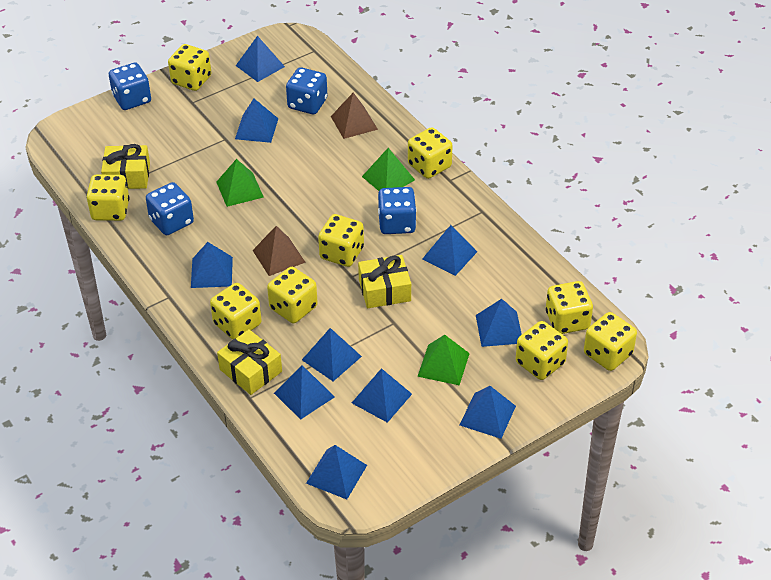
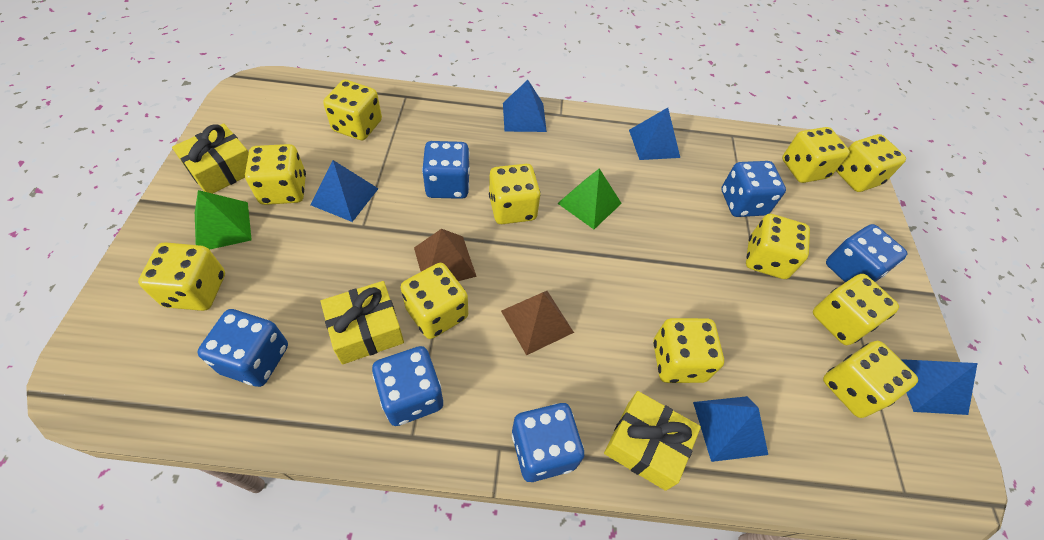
blue dice: [109,63,151,110] [146,182,194,235] [286,67,327,114] [378,187,416,234] = 4 -> [197,309,288,387] [372,346,443,426] [422,141,470,199] [512,403,584,482] [721,161,786,217] [826,224,907,282] = 6
blue pyramid: [191,242,233,288] [235,98,278,143] [236,36,285,82] [274,365,335,420] [302,328,362,381] [306,445,367,499] [352,368,412,423] [422,225,477,276] [460,386,516,439] [476,299,522,347] = 10 -> [311,160,379,222] [503,80,547,132] [629,108,680,160] [693,396,768,462] [900,359,978,415] = 5
green pyramid: [216,159,264,207] [362,148,415,191] [417,335,470,385] = 3 -> [195,190,252,250] [557,169,622,229] = 2
yellow dice: [87,175,129,221] [168,44,212,91] [210,283,262,339] [267,267,318,323] [318,214,364,267] [408,127,453,179] [516,321,568,380] [546,281,593,334] [584,312,637,371] = 9 -> [138,242,225,311] [245,144,306,205] [323,80,382,140] [400,263,468,339] [489,164,541,224] [653,318,724,383] [746,214,810,279] [782,127,850,183] [813,274,899,345] [823,341,918,418] [836,134,906,192] = 11

